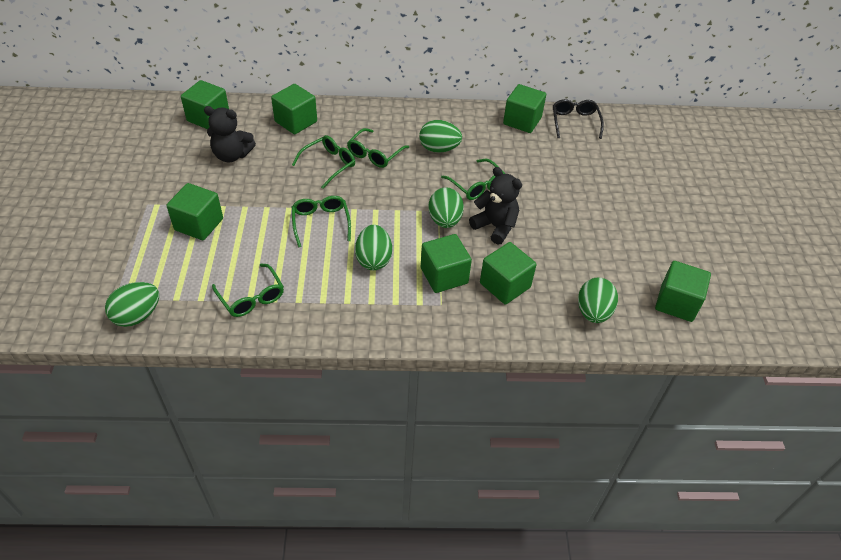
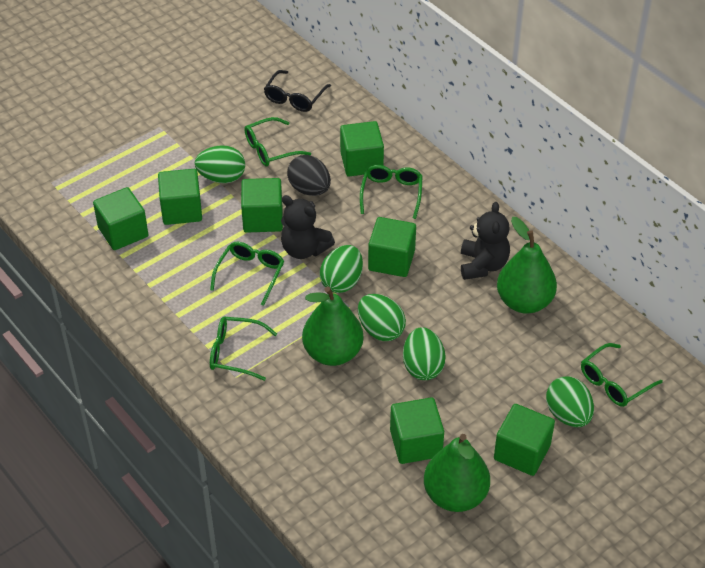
black egg: none = 0 -> [287,155,331,196] = 1
green pear: none = 0 -> [302,286,364,366] [424,434,490,512] [497,217,557,313] = 3

